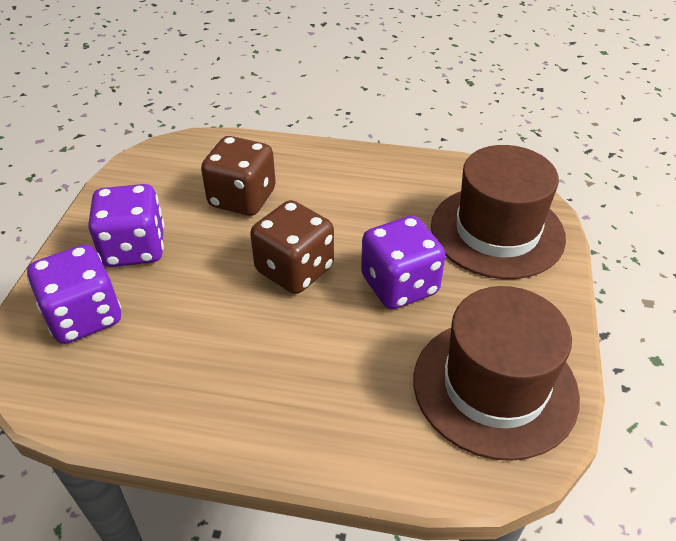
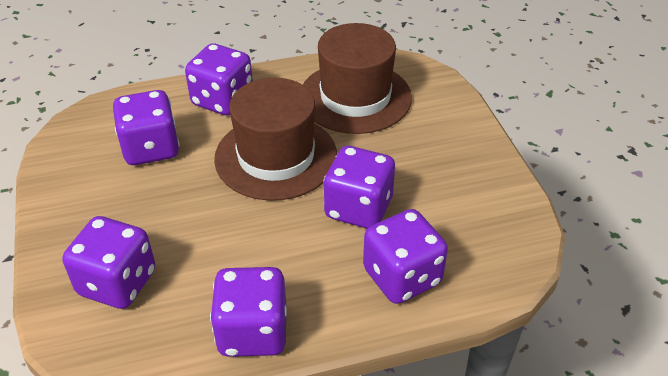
brown dice: [201,136,276,216] [250,200,334,294] = 2 -> none = 0
purple dice: [27,244,121,344] [88,184,164,267] [361,216,446,309] = 3 -> [63,216,155,309] [113,90,180,165] [185,43,253,115] [210,267,287,357] [323,146,395,229] [363,209,448,304] = 6

